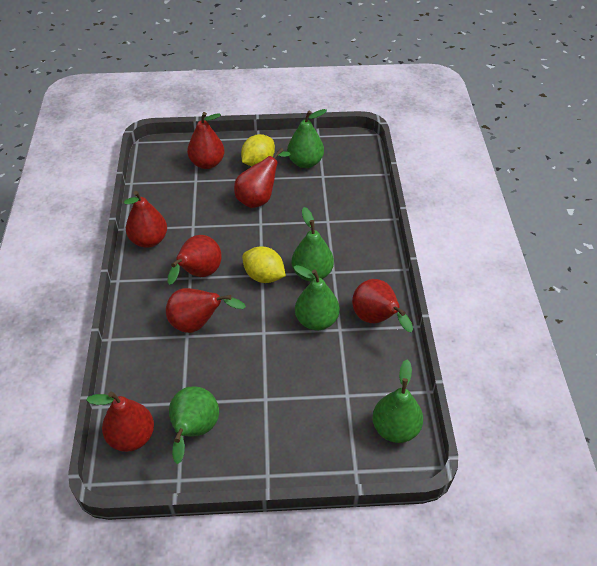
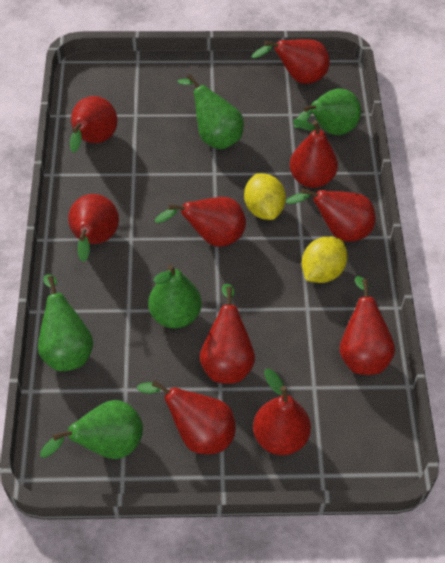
red pear: [86,392,154,452] [124,191,167,248] [166,288,246,333] [167,235,222,285] [187,112,225,169] [234,148,291,208] [352,279,413,332] = 7 -> [68,194,119,262] [70,96,117,153] [137,380,236,454] [154,197,246,247] [200,284,255,384] [252,39,330,84] [253,369,311,455] [285,188,376,242] [290,119,338,188] [340,276,395,375] = 10

